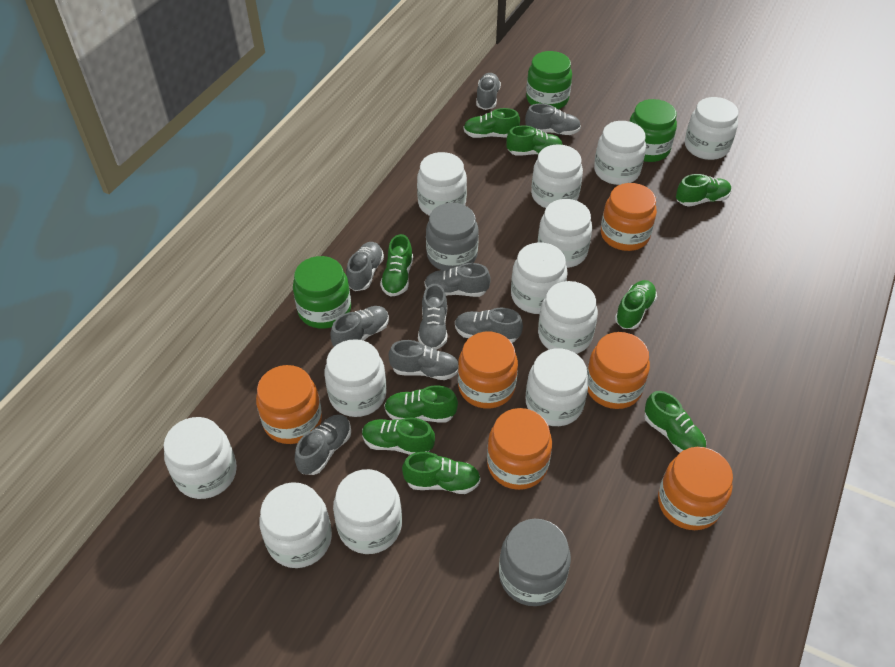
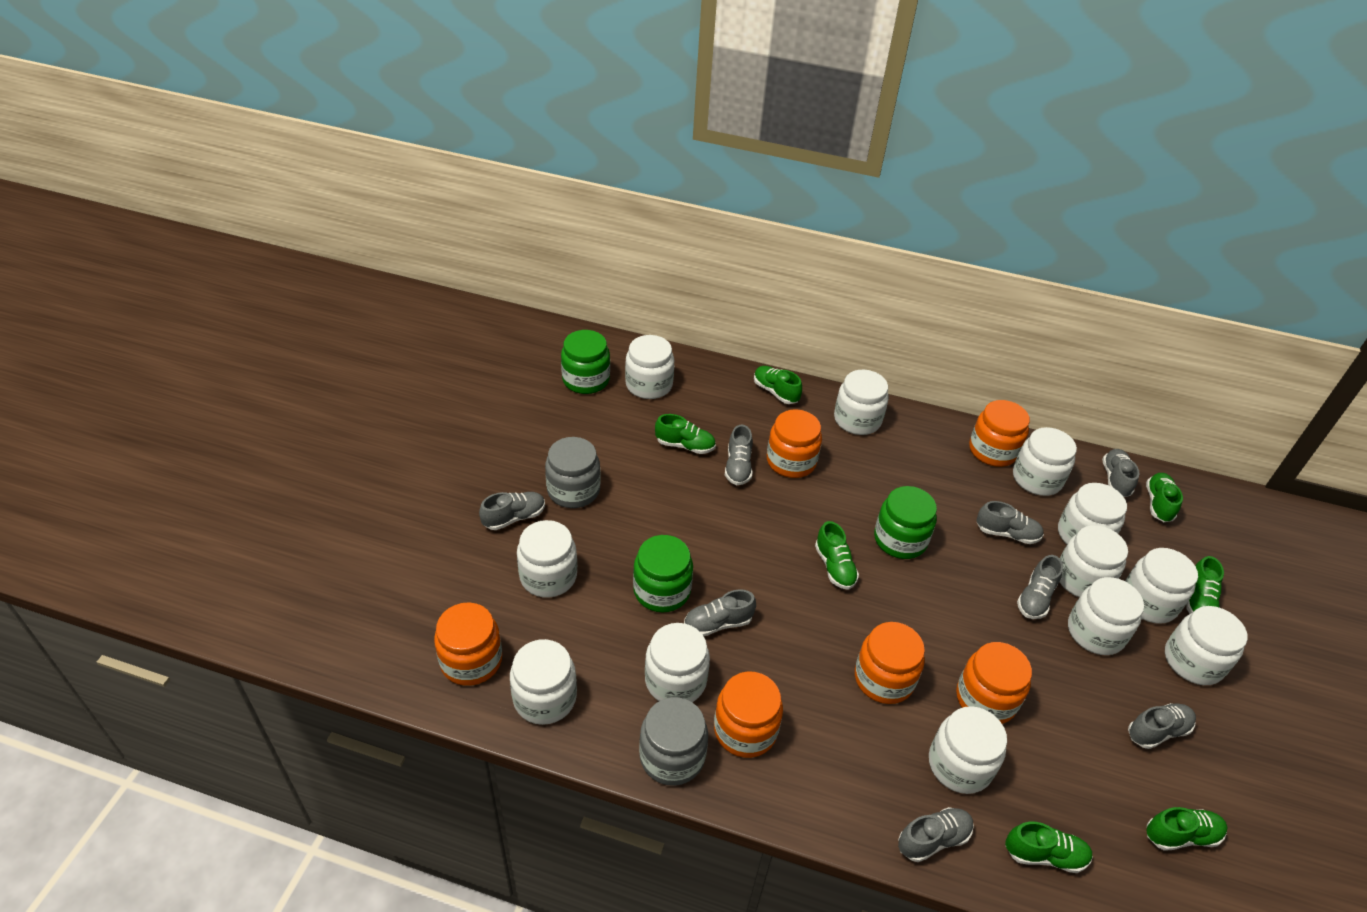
green shoe: [362,418,435,455] [380,234,413,297] [384,385,458,422] [402,452,481,494] [464,108,520,138] [506,126,563,156] [615,280,657,329] [644,391,706,453] [676,174,731,207] = 9 -> [655,414,716,454] [754,366,802,404] [815,521,859,590] [1005,822,1093,873] [1146,473,1183,522] [1146,807,1228,851] [1186,556,1224,614] = 7
grey shoe: [295,414,351,475] [331,306,389,347] [346,242,384,291] [388,340,458,380] [418,284,447,350] [424,263,491,297] [455,308,523,343] [476,73,501,110] [525,104,581,135] = 9 -> [479,492,545,530] [684,589,756,636] [725,425,753,485] [898,807,974,862] [976,501,1044,544] [1017,555,1063,619] [1102,449,1139,497] [1128,703,1196,749] = 8

